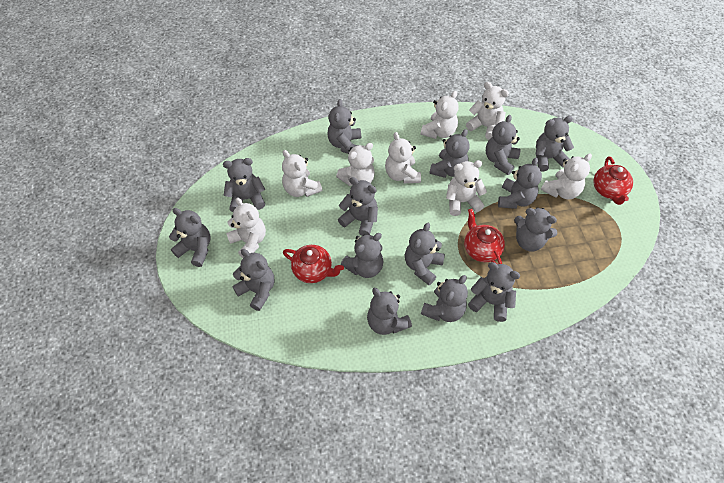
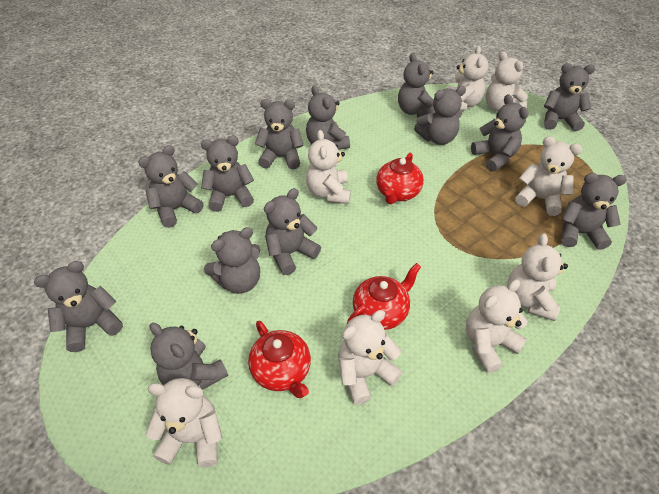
grey teddy bear: [169,208,211,267] [223,158,265,212] [232,249,274,311] [328,99,361,154] [338,177,378,236] [341,233,384,278] [367,288,412,335] [405,223,445,285] [421,275,468,322] [429,129,469,178] [468,262,520,322] [486,115,521,175] [498,158,542,209] [514,207,557,251] [536,116,574,171] = 15 -> [34,261,123,352] [138,145,204,228] [149,323,228,390] [201,136,254,212] [204,227,260,294] [255,99,304,169] [264,188,321,275] [306,86,350,150] [398,53,435,117] [414,86,466,145] [471,94,529,172] [544,63,595,131] [561,173,627,250] = 13

